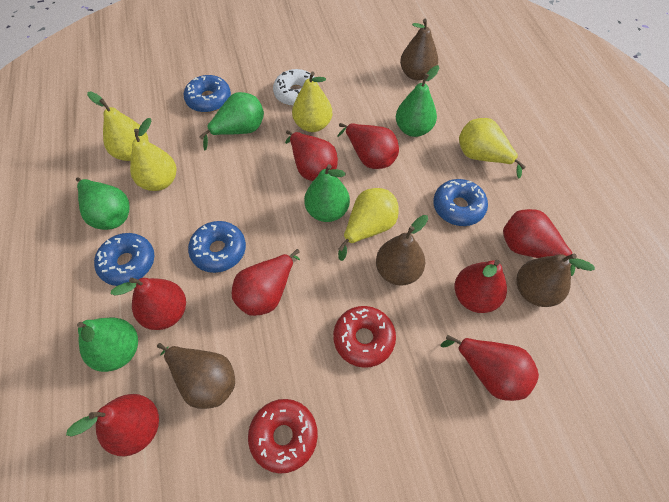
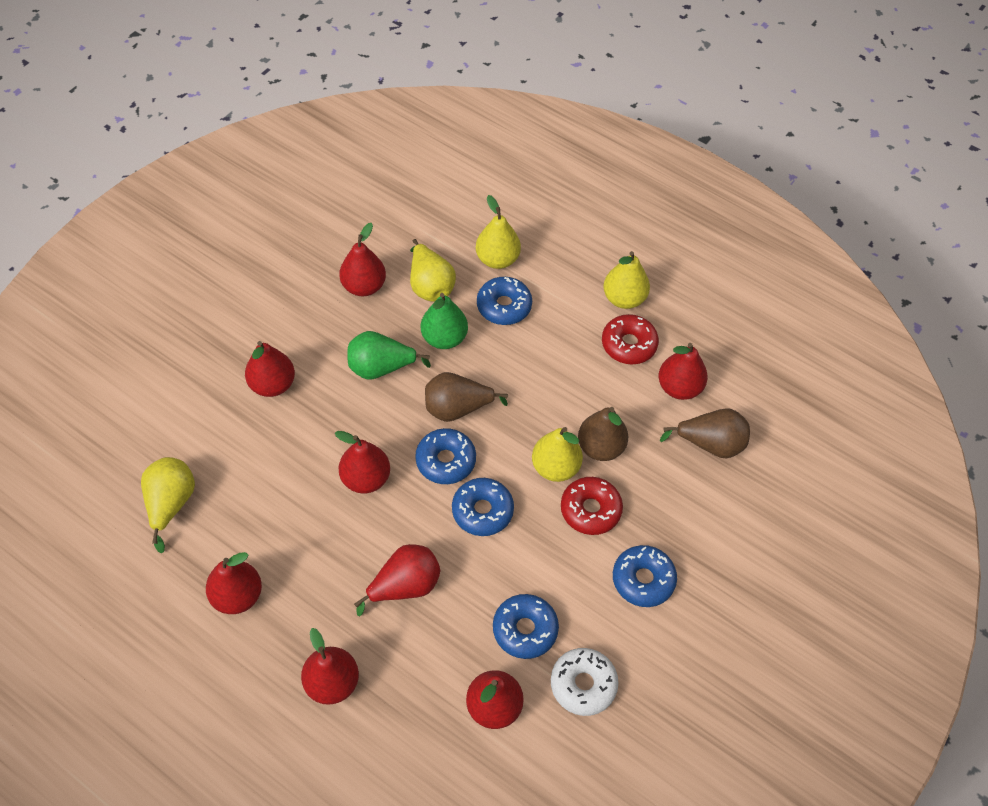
blue donut: [94,233,155,286] [184,75,231,113] [188,221,246,273] [433,179,488,226] = 4 -> [415,428,476,484] [452,478,514,536] [477,277,532,325] [493,594,559,659] [613,545,677,607] = 5
brown pear: [157,343,235,409] [376,215,428,286] [400,19,438,80] [517,253,595,307] = 4 -> [425,372,508,422] [578,407,628,461] [660,408,750,458] = 3
green pear: [76,177,130,230] [77,317,138,372] [199,92,264,150] [304,164,350,222] [396,65,440,137] = 5 -> [347,331,431,380] [421,293,468,349] = 2

